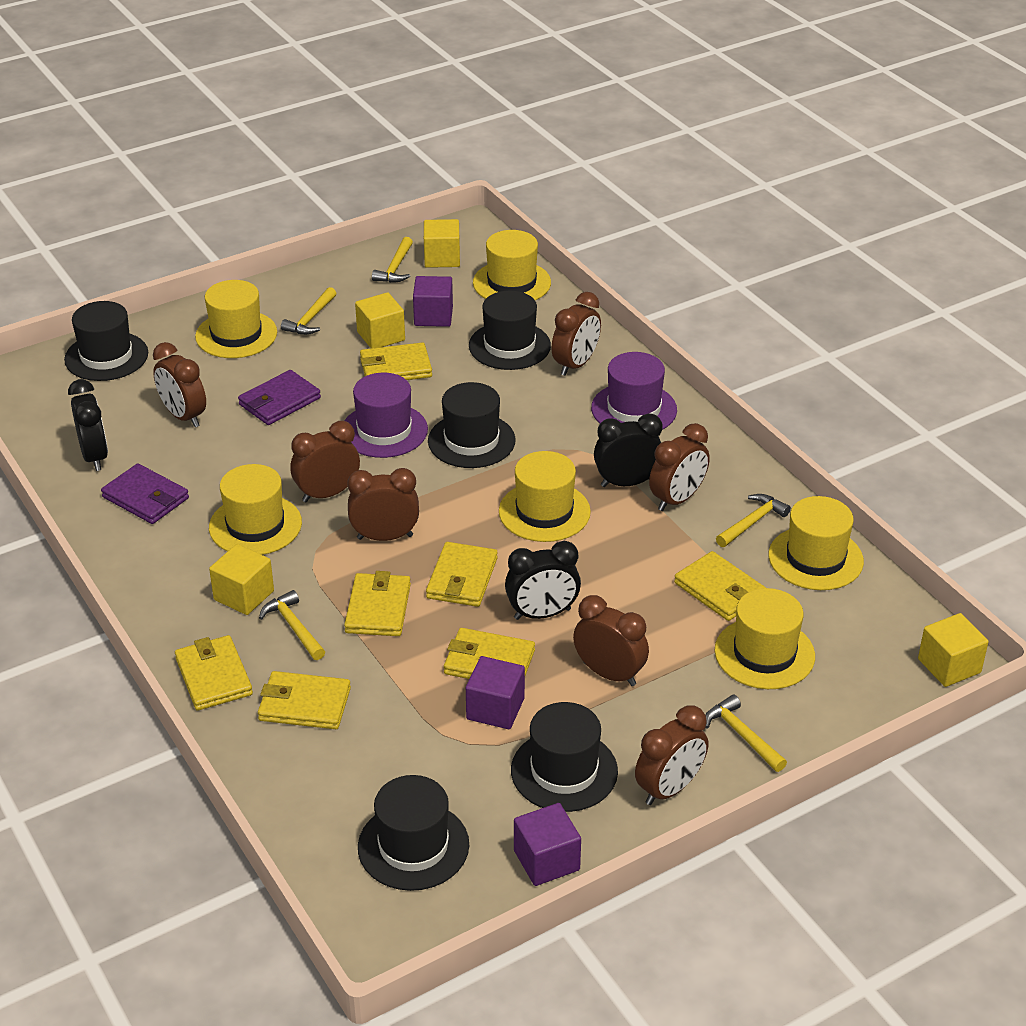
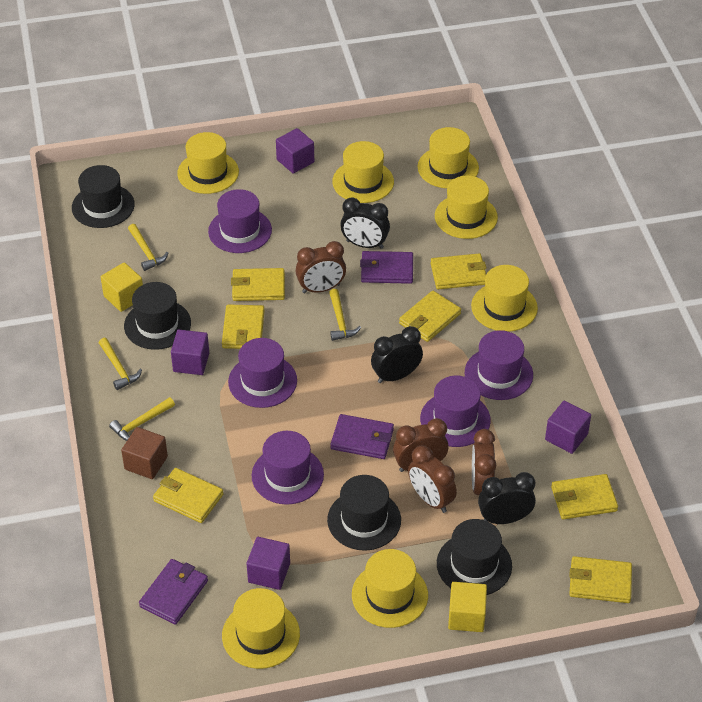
black hat: [64,301,148,381] [358,775,469,891] [428,382,516,468] [469,291,551,370] [511,702,618,812] = 5 -> [72,165,135,228] [124,282,191,350] [327,475,401,551] [437,519,512,595] = 4
brown clock: [153,342,206,427] [291,421,360,502] [347,468,419,541] [552,292,601,376] [573,595,649,686] [635,705,708,805] [649,423,710,511] = 7 -> [295,241,346,293] [393,418,449,472] [408,446,457,513] [472,429,496,495] = 4
brown cube: none = 0 -> [121,427,168,479] = 1
purple cube: [413,276,453,327] [466,656,525,729] [514,803,581,886] = 3 -> [171,329,209,375] [247,537,290,590] [276,128,314,174] [545,400,591,454] = 4
purple hat: [344,373,428,458] [591,352,677,429] = 2 -> [208,189,272,253] [228,338,297,408] [252,431,324,505] [420,376,491,447] [465,330,533,400] = 5
purple wallet: [101,463,189,524] [238,370,321,425] = 2 -> [139,559,208,625] [331,414,394,459] [360,251,413,284] = 3
yellow cube: [209,544,274,615] [355,292,405,348] [424,219,460,268] [918,613,989,687] = 4 -> [101,262,143,312] [448,582,487,632] = 2
yellow hammer: [259,590,325,660] [281,287,337,335] [372,237,413,283] [705,695,787,772] [716,494,791,547] = 5 -> [99,338,142,390] [109,397,175,441] [128,224,168,271] [329,289,361,341] = 4
yellow hat: [195,280,277,358] [209,464,302,555] [473,230,551,300] [499,451,591,542] [715,588,815,689] [768,496,864,590] = 6 -> [177,132,239,194] [222,588,300,669] [332,141,394,203] [352,549,428,628] [418,127,479,188] [435,176,498,239] [471,265,538,332] = 7

